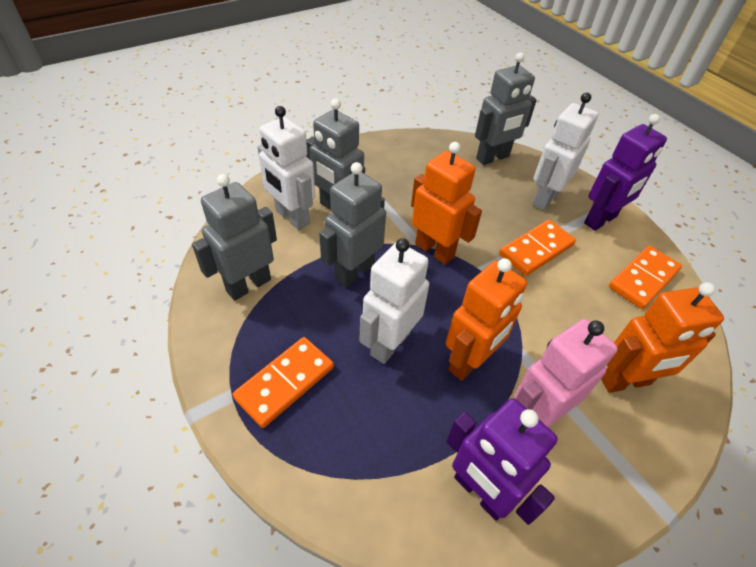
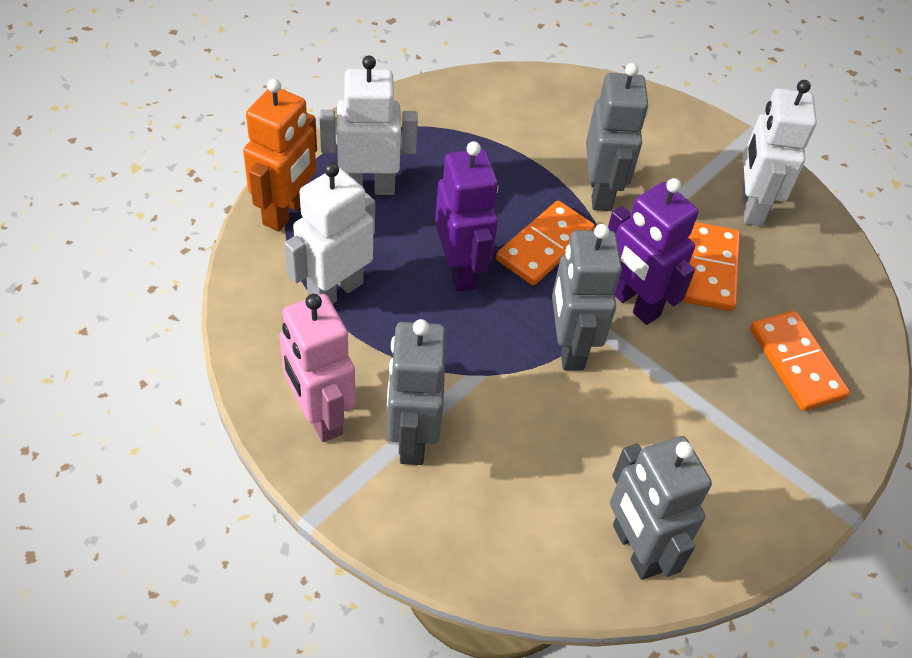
orange robot: [411,142,482,265] [446,258,527,381] [601,282,724,393] = 3 -> [243,79,317,232] = 1

